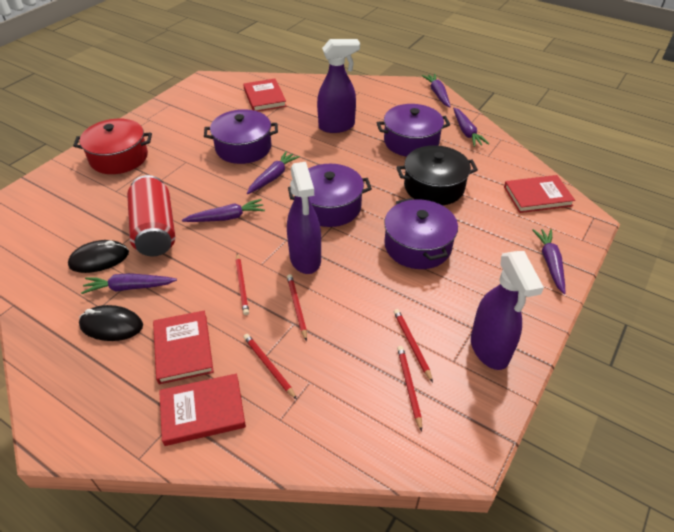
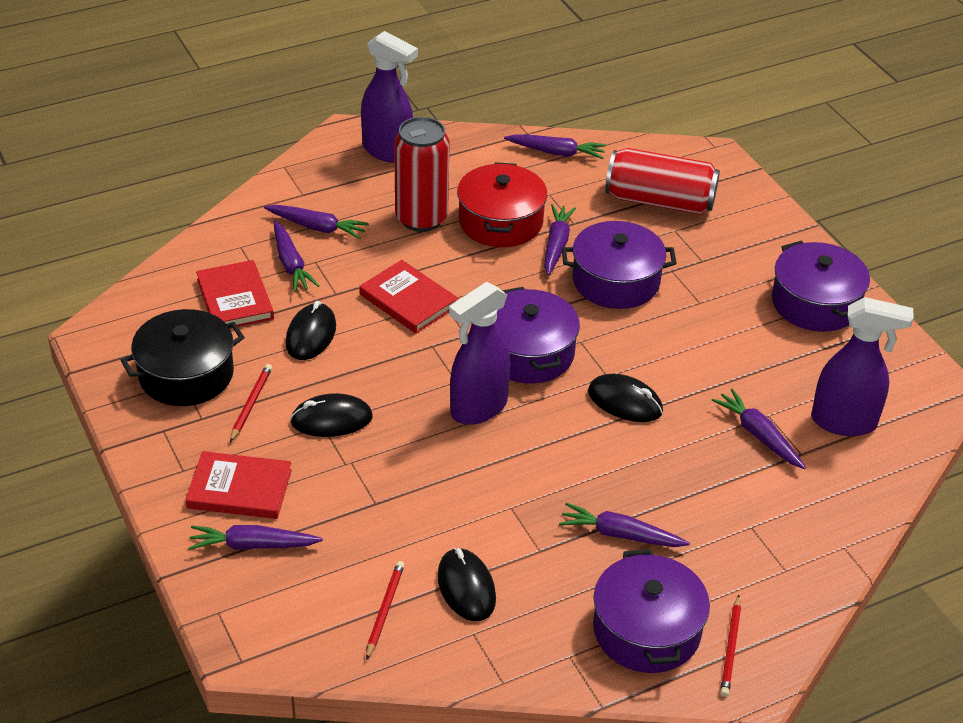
black mouse: [68,240,129,273] [79,305,143,341] = 2 -> [285,301,336,360] [290,393,373,437] [437,548,496,621] [588,374,663,422] = 4
purple carrot: [81,273,177,294] [182,199,265,222] [247,151,300,194] [422,74,451,107] [453,108,489,147] [532,229,566,294] = 6 -> [188,525,323,550] [264,205,369,239] [273,221,319,292] [504,134,606,159] [544,204,576,275] [559,503,690,547] [712,389,806,469] = 7
red book: [153,311,214,385] [159,374,246,446] [243,79,286,111] [504,175,575,213] = 4 -> [185,451,292,519] [196,260,274,329] [359,260,458,334] = 3
red can: [127,175,175,256] = 1 -> [394,117,450,232] [605,148,720,215] = 2
red pencil: [236,254,249,315] [244,334,297,399] [287,274,307,341] [394,309,433,382] [397,346,422,432] = 5 -> [230,364,272,442] [366,561,404,660] [720,595,741,697] = 3

